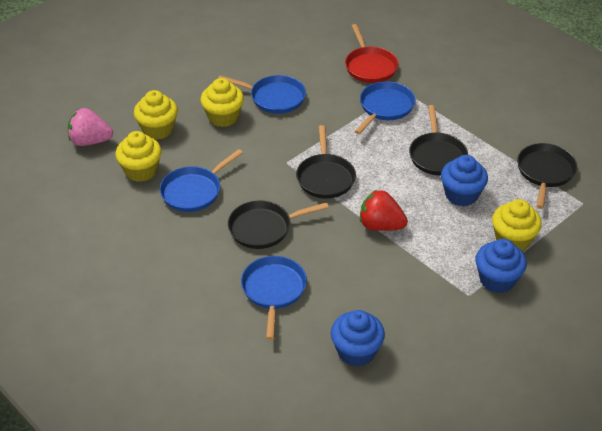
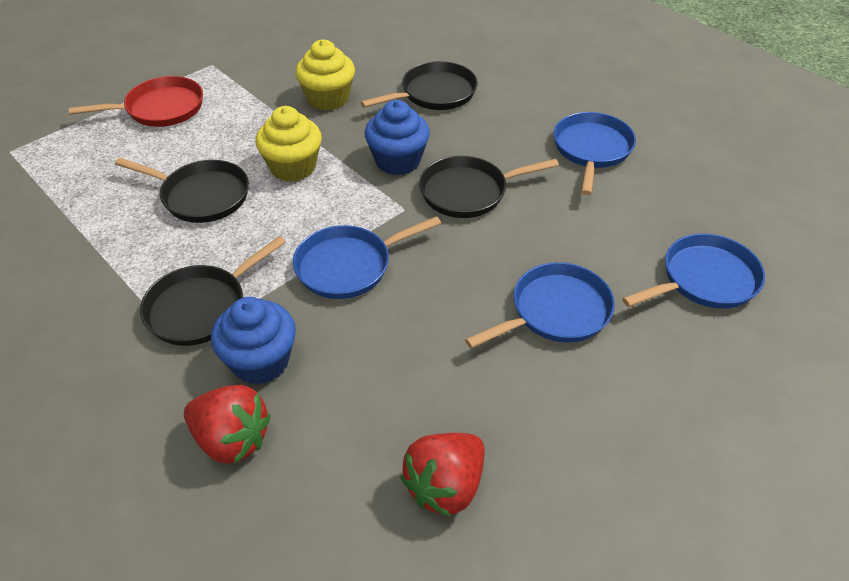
blue cupcake: [331,310,385,367] [441,155,488,206] [475,239,527,293] = 3 -> [211,297,296,385] [365,100,430,175] = 2
pink strawberry: [68,108,113,146] = 1 -> none = 0
red strawberry: [360,190,408,231] = 1 -> [184,385,271,464] [401,433,485,517] = 2
yellow cupcake: [115,131,162,182] [134,90,178,140] [201,78,244,127] [492,199,542,251] = 4 -> [256,106,322,182] [295,40,355,111] = 2

